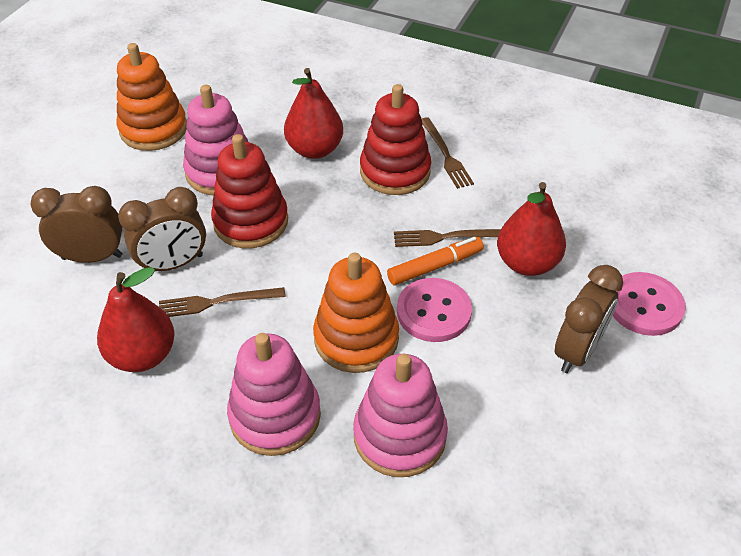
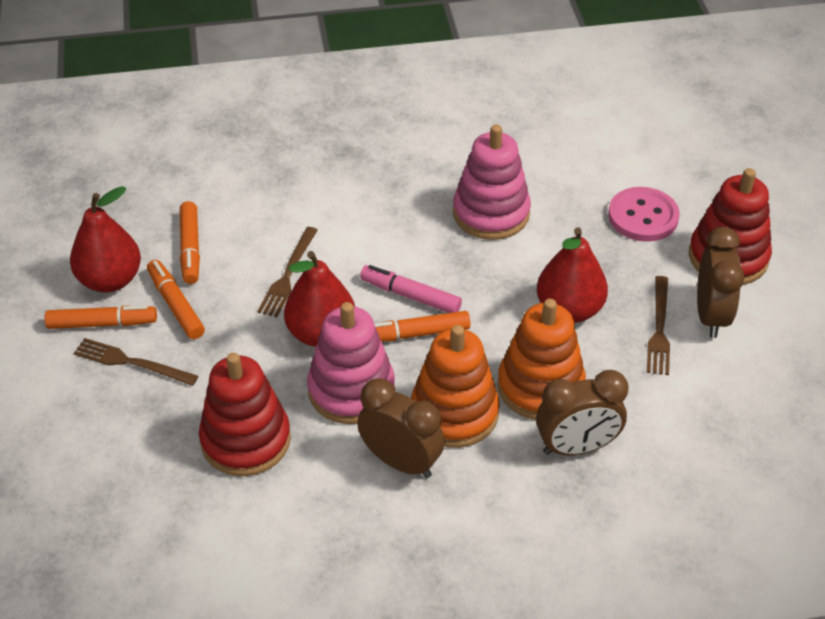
orange marker: [387,237,484,285] = 1 -> [44,305,157,329] [147,260,205,339] [180,201,200,284] [374,311,470,342] = 4
pink button: [397,278,472,342] [613,272,686,336] = 2 -> [608,187,680,242] = 1
pink marker: none = 0 -> [360,265,462,313] = 1
pink stacking toy: [183,85,248,195] [227,333,321,456] [353,354,448,477] = 3 -> [307,302,395,424] [453,124,531,240] = 2

